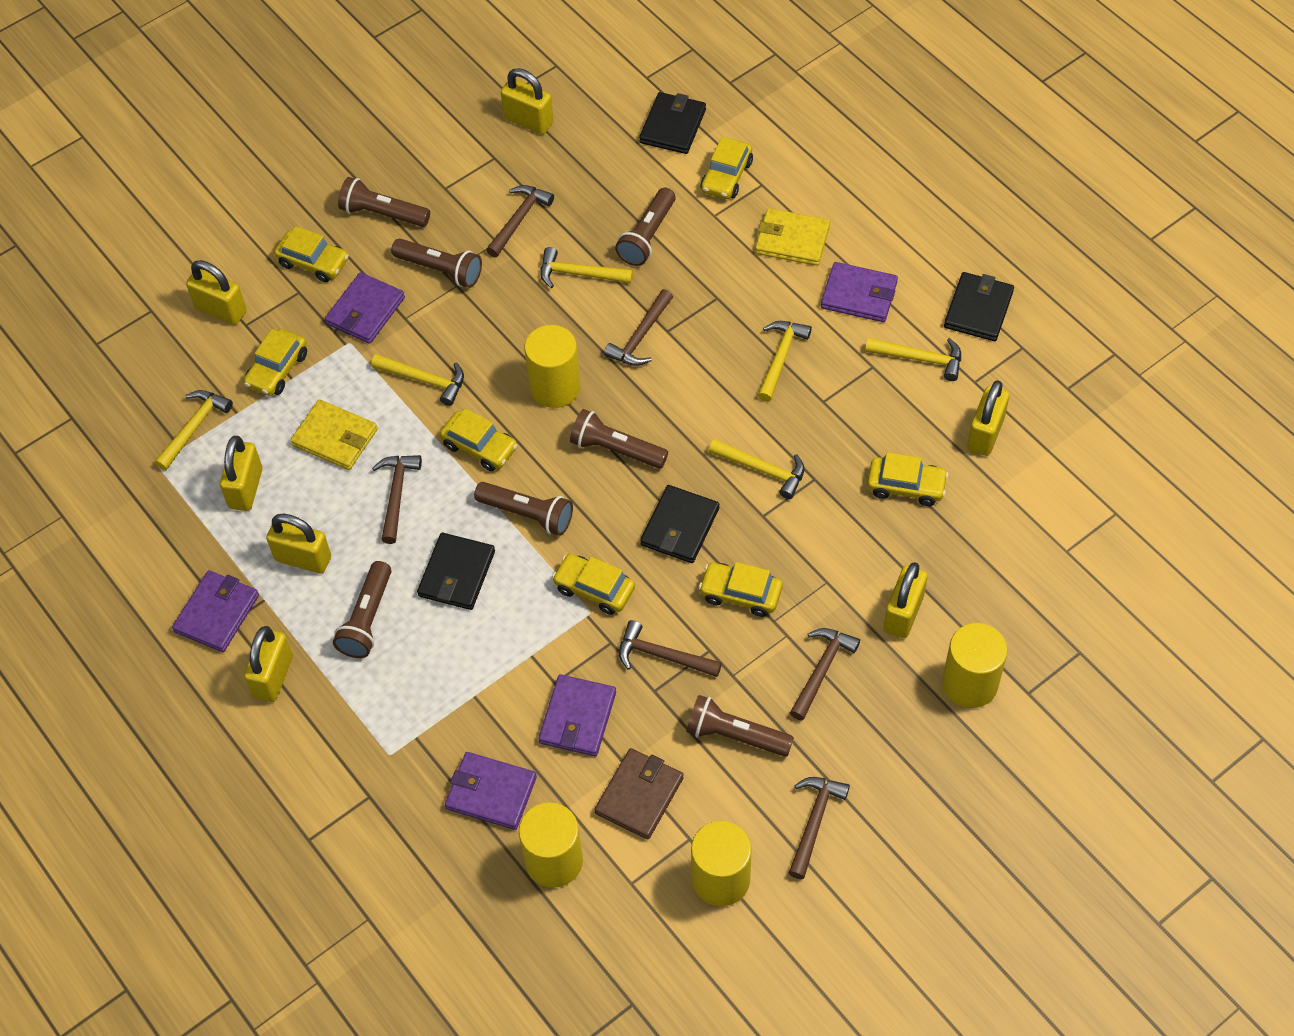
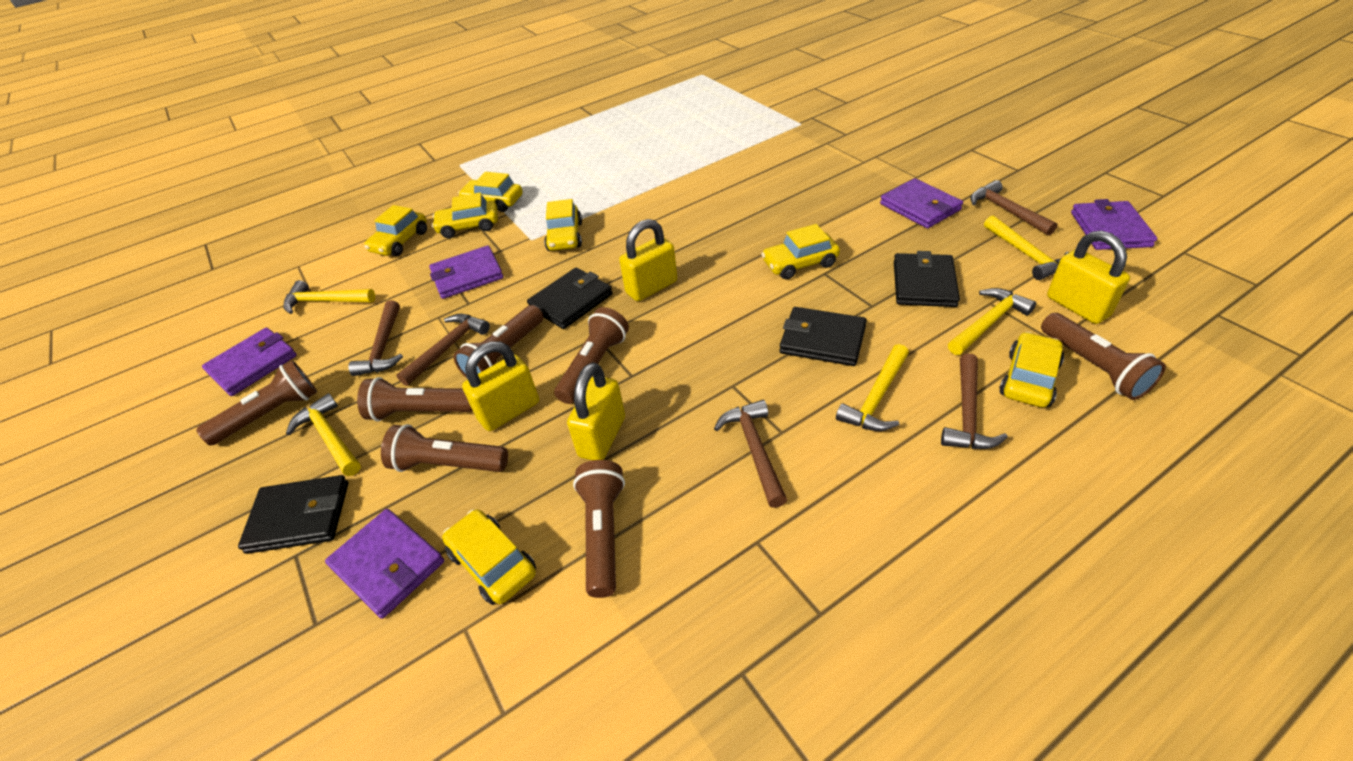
brown hammer: [372,455,422,544] [486,185,554,257] [604,289,673,366] [619,620,722,677] [789,777,850,879] [790,628,860,721] = 6 -> [348,300,403,376] [396,314,490,386] [714,400,787,508] [941,353,1008,449] [970,180,1057,236] = 5
brown wallet: [594,748,684,839] = 1 -> none = 0
yellow cylinder: [519,803,583,888] [524,325,580,408] [691,821,752,906] [942,623,1008,708] = 4 -> none = 0
yellow hammer: [155,390,233,470] [371,354,464,406] [540,247,633,288] [709,439,804,499] [758,321,812,402] [865,338,961,381] = 6 -> [283,280,375,314] [286,393,361,476] [836,344,909,431] [948,288,1036,355] [984,216,1069,280] = 5
yellow padlock: [186,260,247,325] [220,436,263,511] [244,626,293,702] [266,514,331,574] [501,68,554,134] [884,562,928,638] [967,380,1009,456] = 7 -> [462,341,539,431] [567,362,625,460] [619,219,677,301] [1047,230,1130,324] = 4
yellow wallet: [290,399,378,470] [755,208,830,266] = 2 -> none = 0

